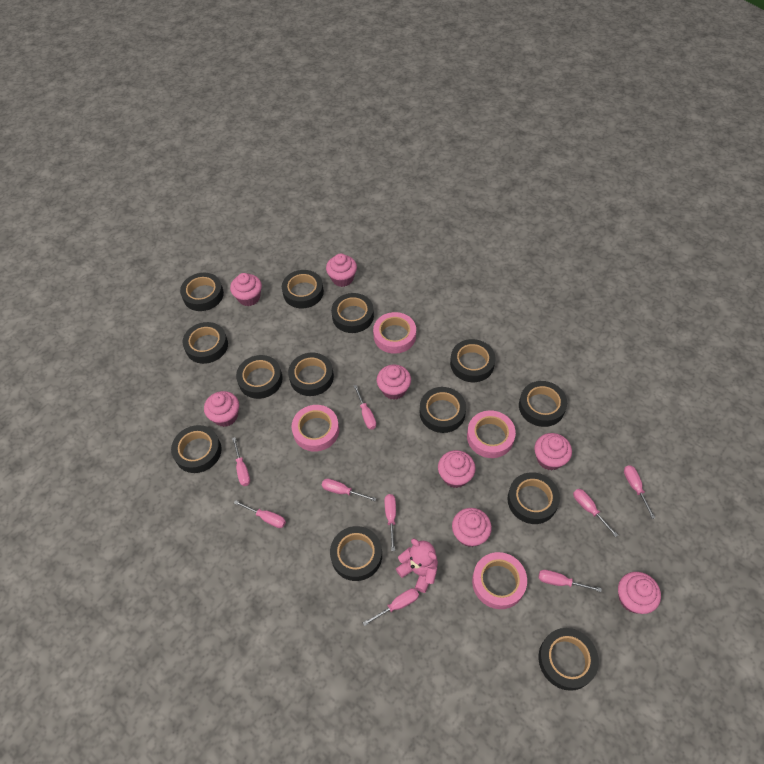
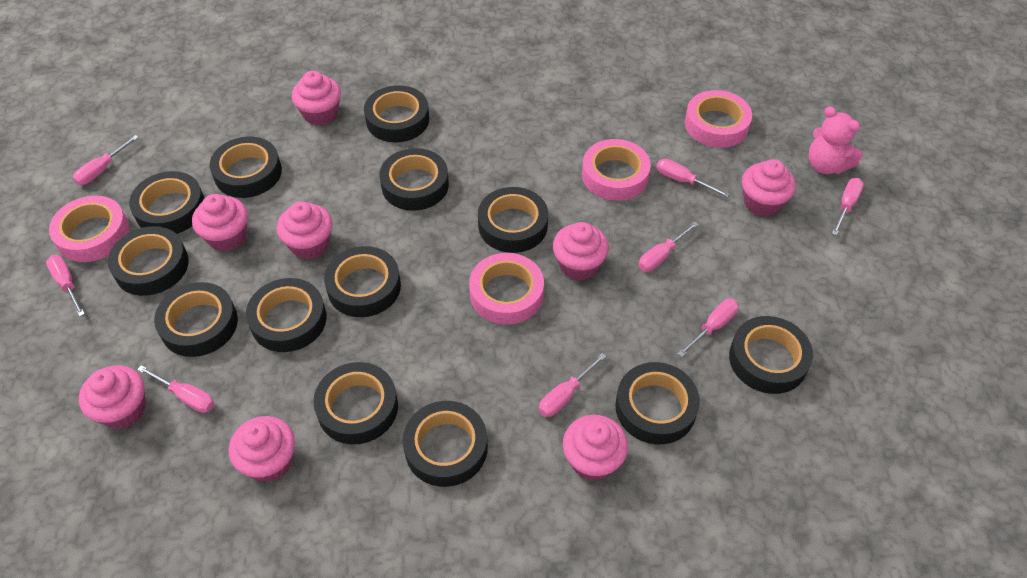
pink screwdriver: [232,437,250,486] [234,500,286,528] [322,479,377,501] [354,385,376,430] [363,588,419,626] [384,494,396,551] [538,570,602,592] [573,489,618,537] [624,465,655,519] = 9 -> [46,255,85,317] [73,135,139,185] [137,365,214,413] [539,353,606,417] [639,222,699,272] [656,159,730,197] [678,299,739,357] [832,178,864,236] = 8

